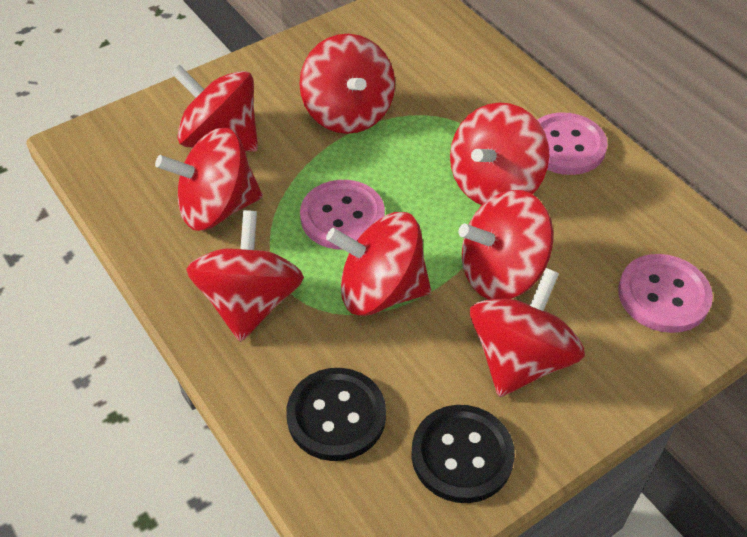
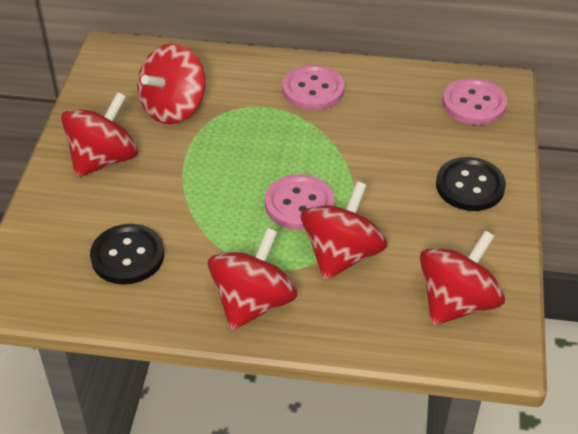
red spinning top: [155,128,263,231] [171,65,258,152] [186,210,304,342] [299,34,395,134] [326,212,431,316] [450,102,549,205] [458,190,553,300] [470,268,585,397] = 8 -> [61,92,138,178] [137,44,206,124] [208,228,298,330] [301,181,388,280] [420,230,505,326] = 5

